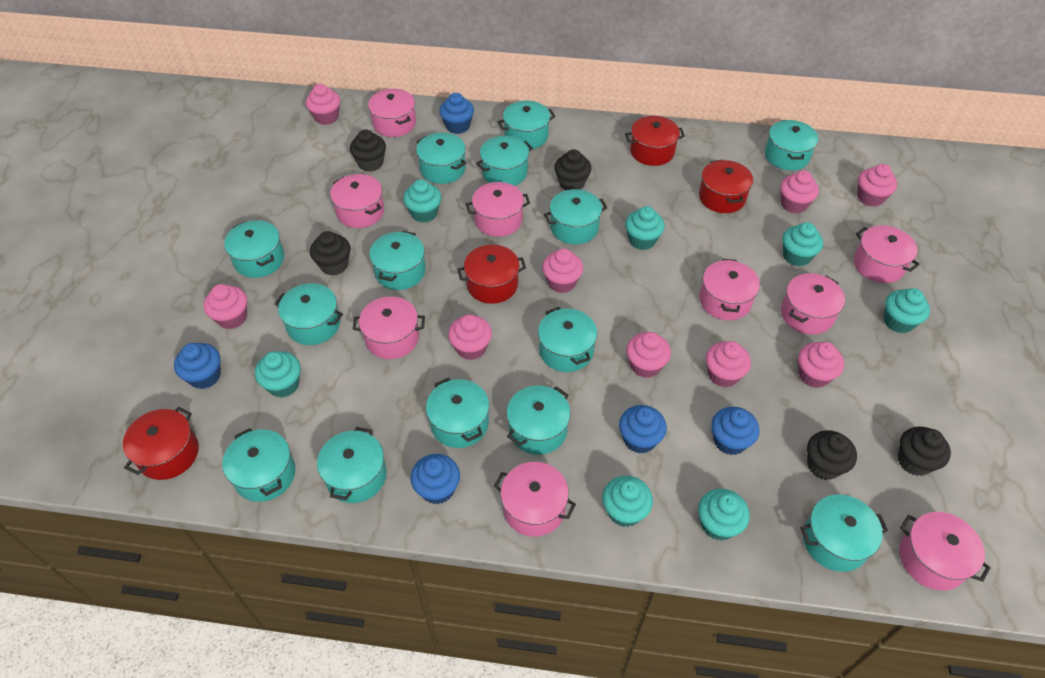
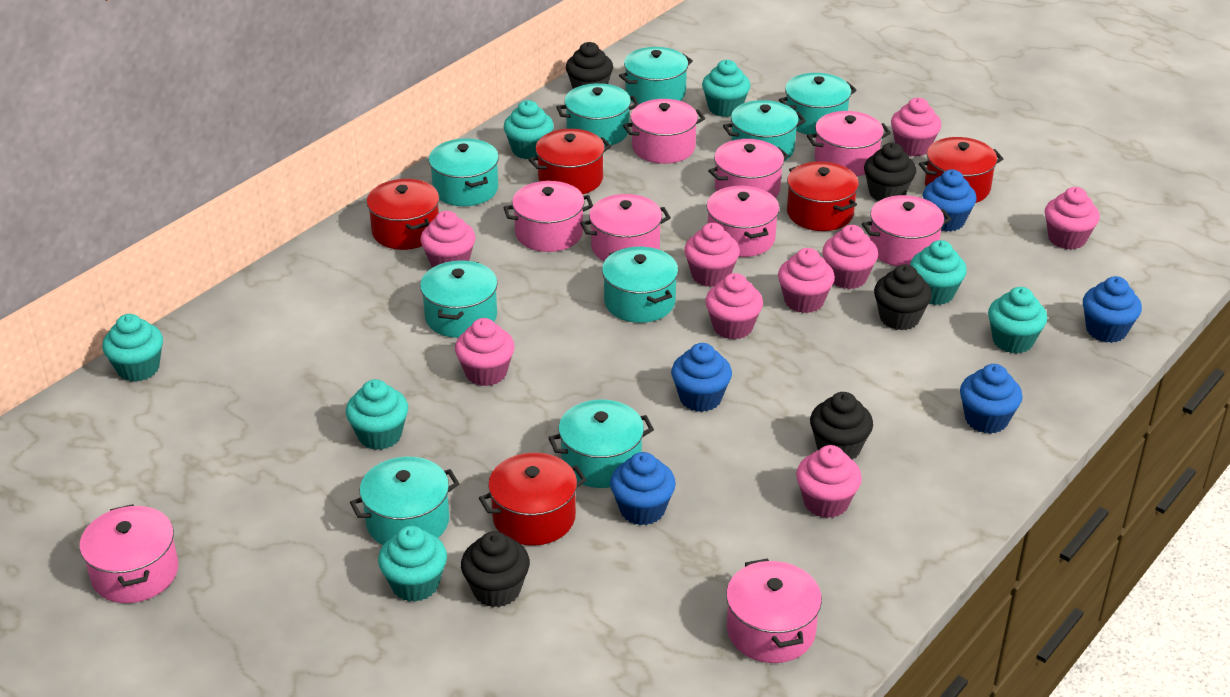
red pot: [123,407,199,480] [457,245,526,304] [625,116,685,166] [699,160,753,213] = 4 -> [367,179,439,250] [479,453,587,546] [529,129,611,194] [787,162,859,231] [919,137,1003,203] = 5
turquoise pot: [222,428,295,502] [224,220,284,278] [275,283,343,345] [317,427,387,503] [369,231,426,290] [416,133,466,184] [426,378,489,448] [476,136,533,186] [497,101,556,149] [507,386,570,455] [538,307,597,372] [544,189,607,244] [765,120,818,171] [801,494,888,572] = 14 -> [350,457,459,545] [420,260,498,338] [429,138,499,206] [548,400,654,488] [556,83,639,147] [602,247,678,323] [619,47,693,104] [723,100,806,161] [779,73,857,135] = 9

